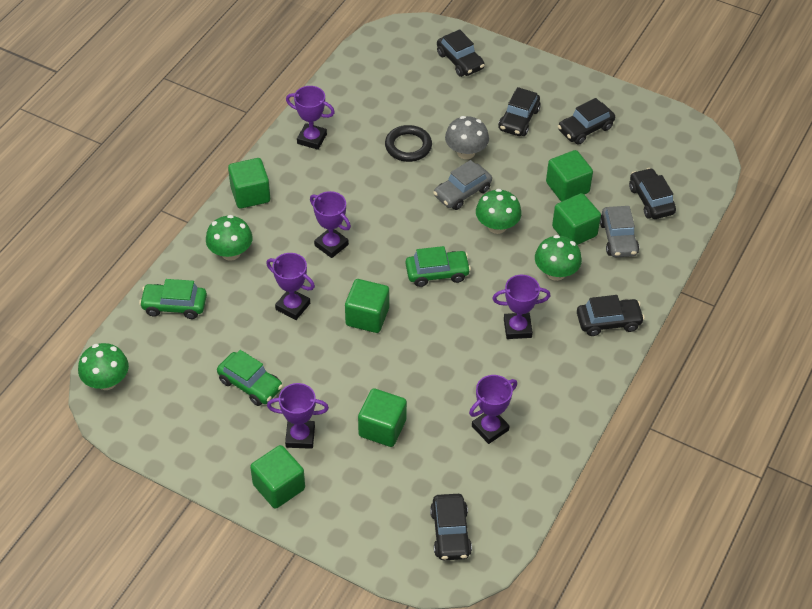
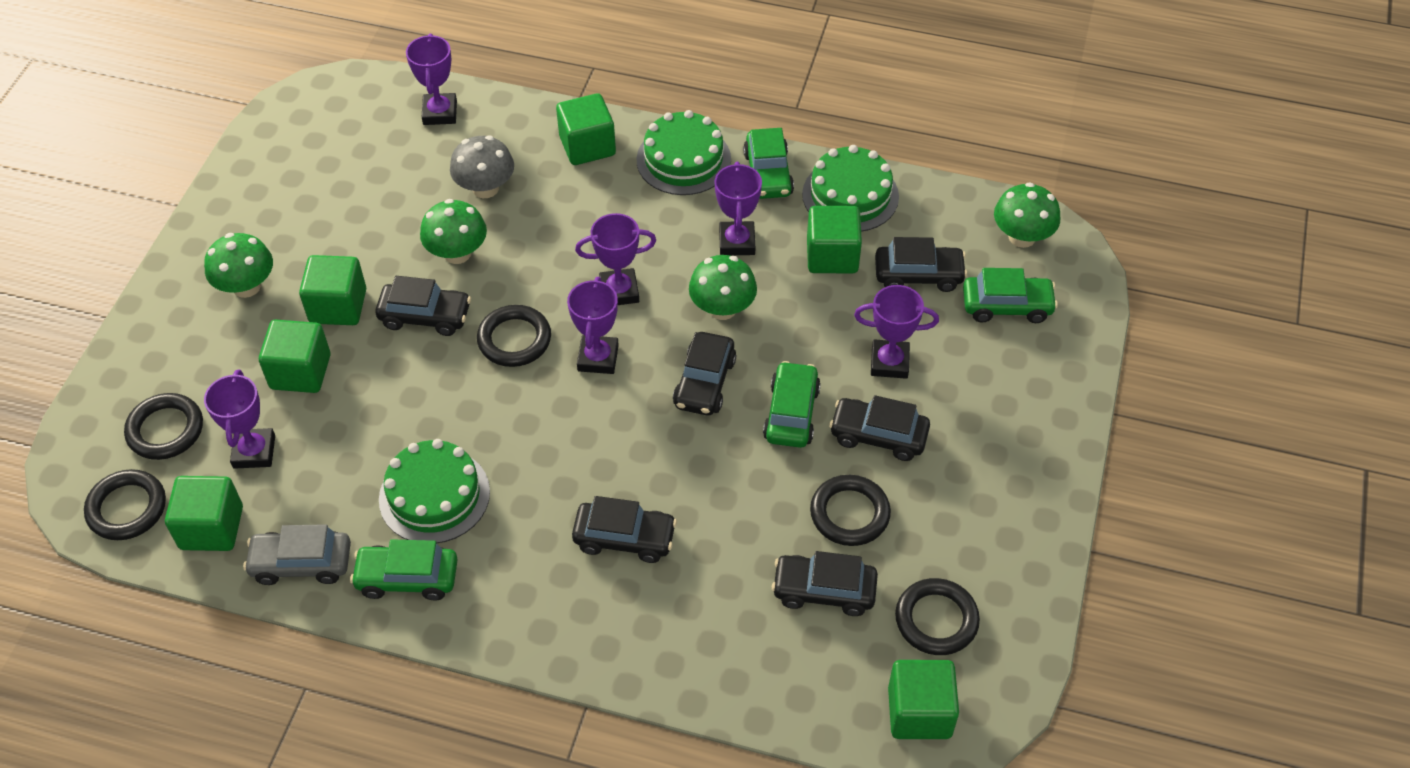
black ring: [385,125,432,162] = 1 -> [84,469,166,540] [124,393,203,460] [477,305,551,367] [810,475,891,546] [895,578,980,655] = 5
green cake: none = 0 -> [379,439,490,543] [637,110,731,195] [802,145,899,232] = 3
green car: [139,279,207,319] [217,350,283,406] [405,246,471,287] = 3 -> [350,539,458,601] [743,128,794,199] [763,361,821,448] [963,268,1058,323] = 4
grey car: [433,160,492,210] [600,206,639,257] = 2 -> [243,524,351,585] = 1

